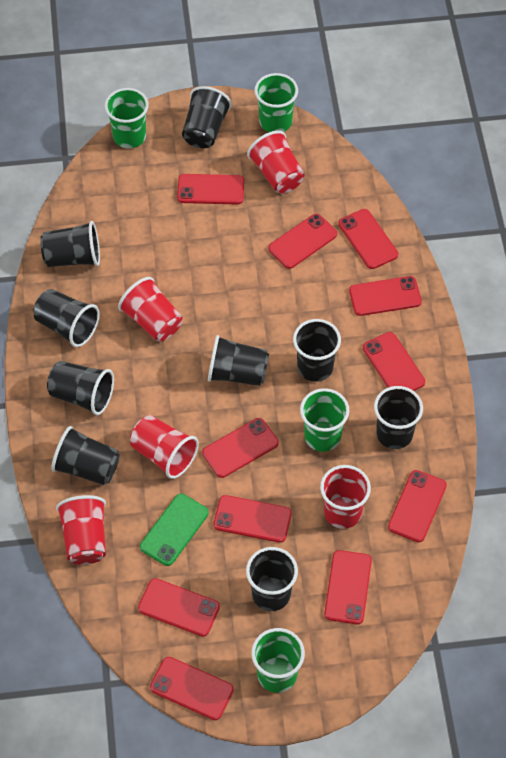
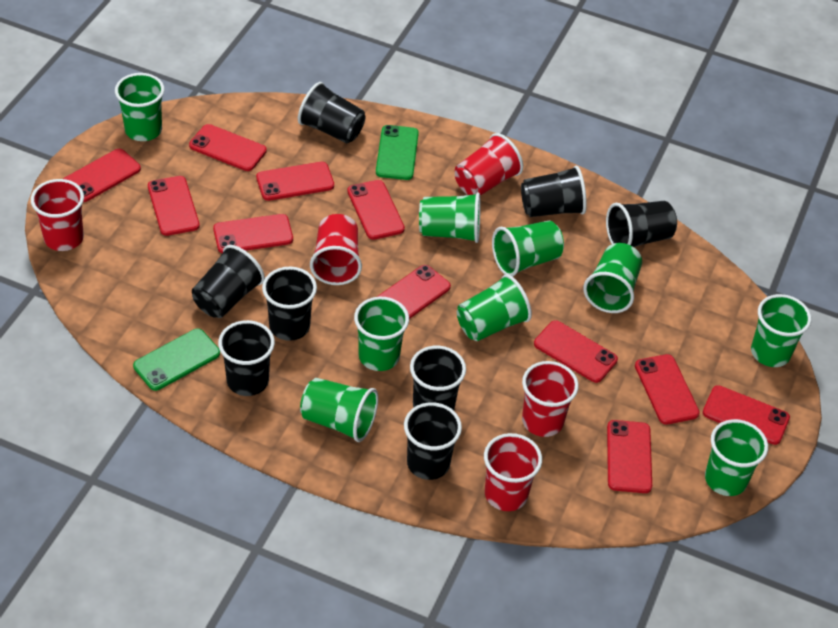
black cup: [33,289,100,347] [40,221,100,267] [47,361,114,415] [51,426,120,485] [182,86,232,148] [208,335,269,386] [246,547,298,611] [293,319,341,382] [374,386,423,449] = 9 -> [192,245,265,318] [218,320,275,396] [262,267,317,341] [298,82,366,143] [404,402,462,480] [410,346,466,410] [521,166,587,217] [606,201,677,247] = 8
green cup: [105,88,149,148] [251,628,305,693] [254,73,298,132] [300,388,349,452] = 4 -> [115,73,164,141] [300,378,378,442] [354,297,409,371] [419,192,480,243] [457,274,532,341] [492,221,564,276] [583,243,642,313] [705,419,768,496] [751,294,812,367] = 9
green phone: [140,494,209,566] = 1 -> [133,328,220,391] [376,125,419,180] = 2

